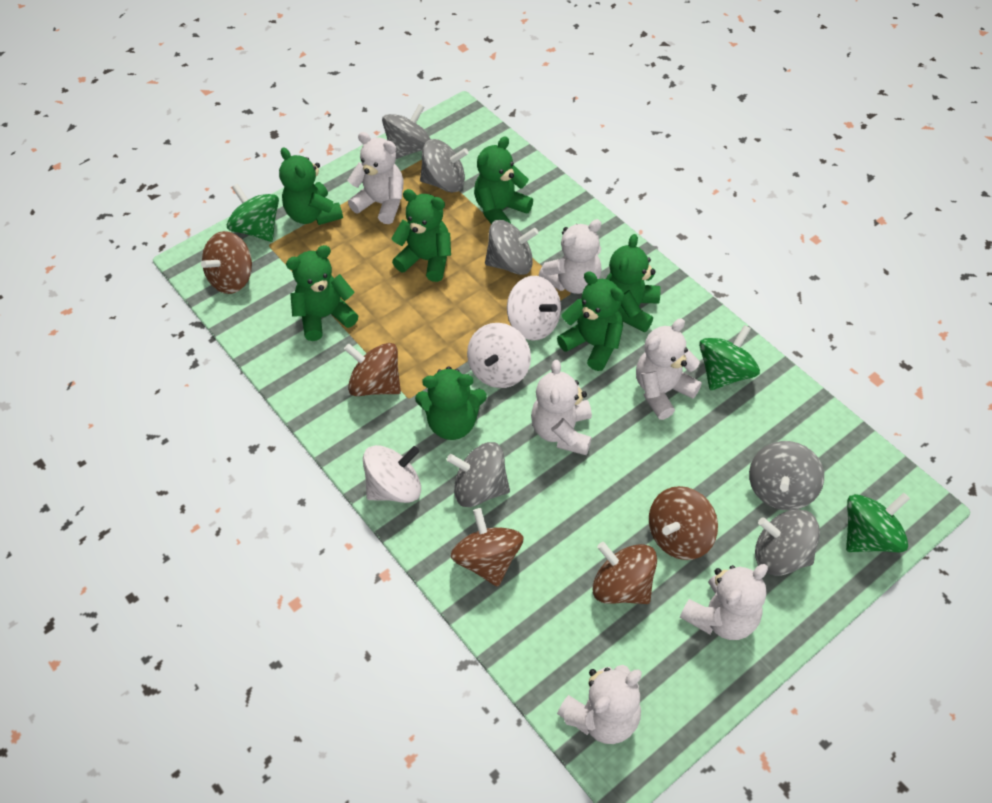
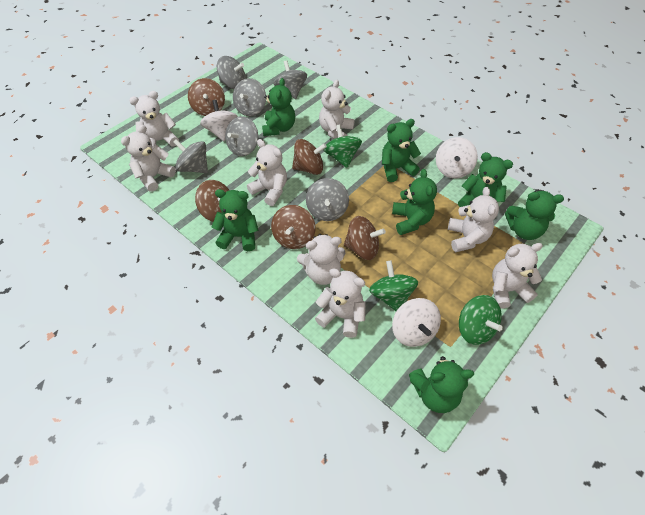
white teddy bear: [347,132,403,224] [531,360,592,455] [539,219,602,294] [557,665,642,744] [636,318,702,420] [680,564,768,640] = 6 -> [121,125,176,192] [129,91,179,149] [247,139,287,206] [297,234,345,285] [315,268,366,338] [319,80,355,139] [448,187,499,252] [492,243,543,309] = 8

